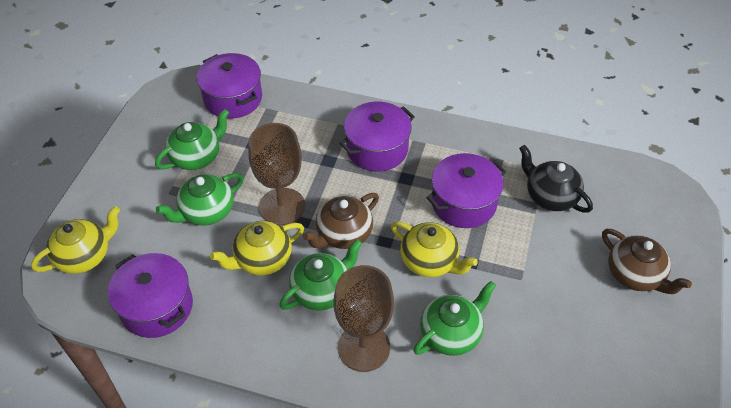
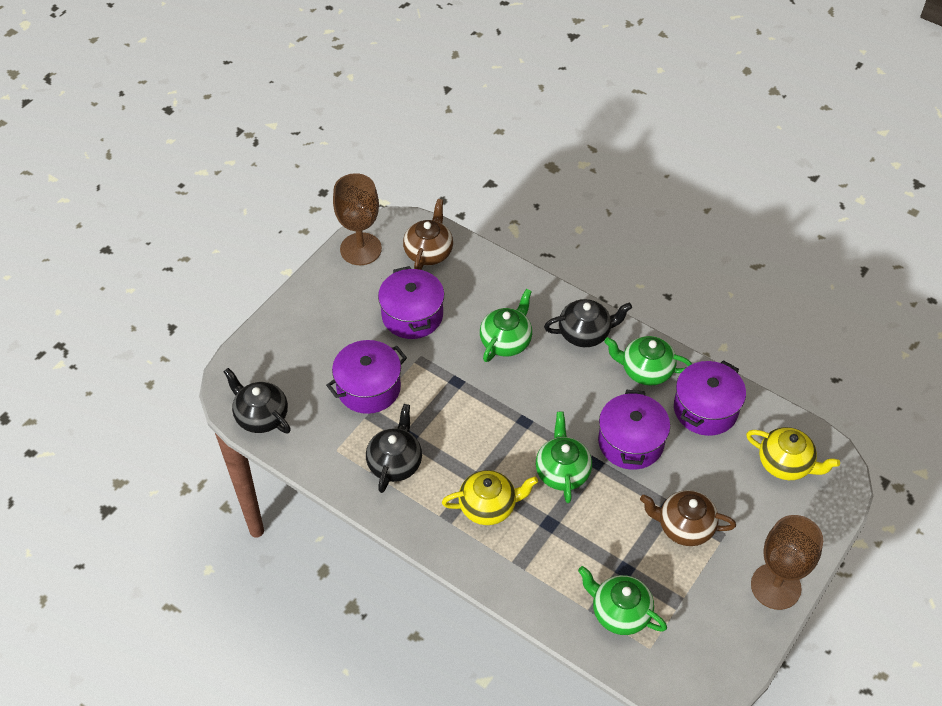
black teapot: [519,145,593,213] = 1 -> [223,368,291,433] [366,404,422,493] [544,299,632,347] = 3
yellow teapot: [31,206,120,274] [210,221,304,275] [391,221,478,277] = 3 -> [442,470,538,525] [746,427,840,480] = 2

